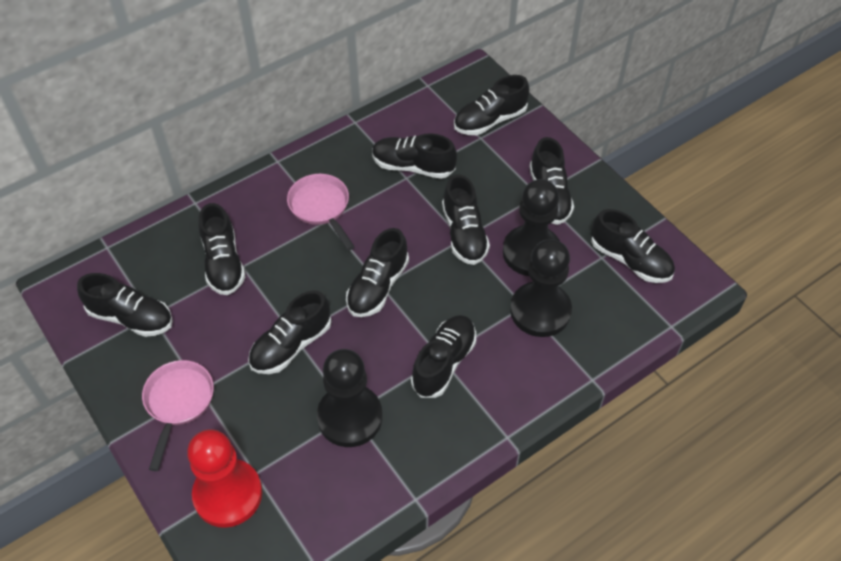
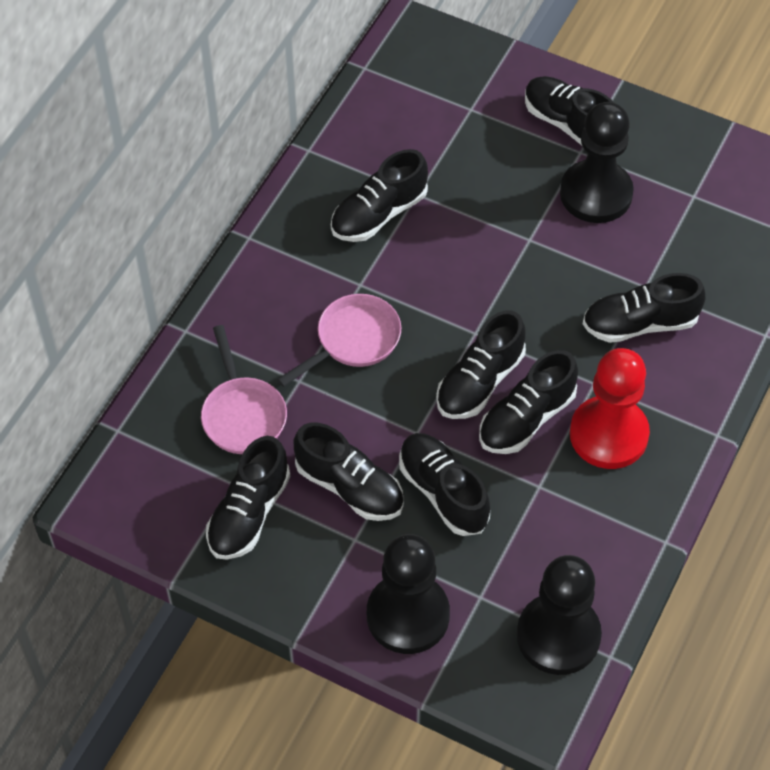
black shoe: [77,273,173,337] [198,203,245,295] [248,290,332,374] [346,228,409,317] [372,133,457,179] [411,315,476,398] [442,175,490,265] [454,75,529,135] [529,137,574,225] [591,209,675,283] = 10 -> [206,436,290,560] [293,423,404,521] [331,149,428,242] [399,433,490,536] [436,310,526,419] [479,350,578,454] [525,76,614,145] [583,273,705,343] = 8

